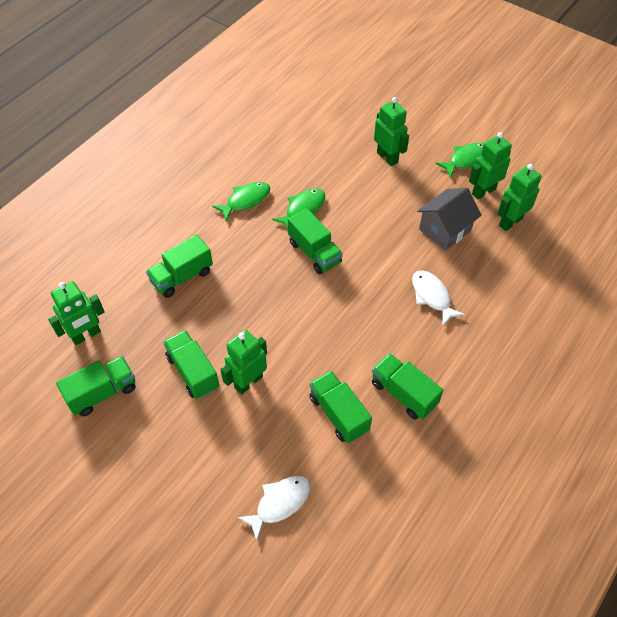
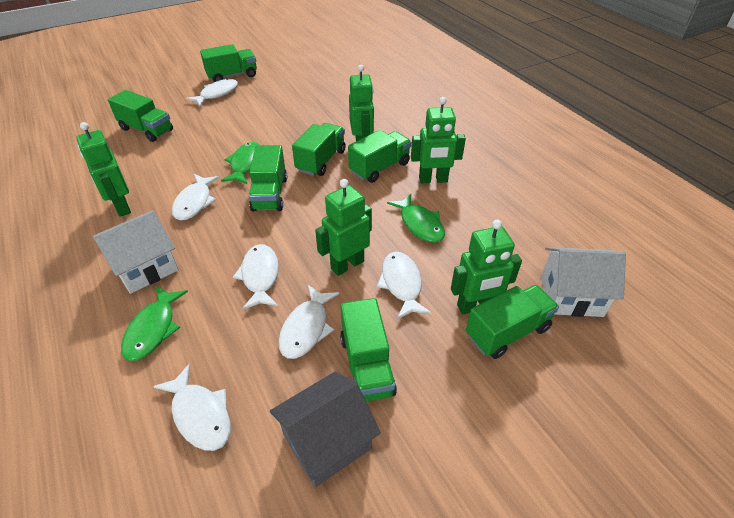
green truck: [56,356,135,417] [146,235,213,298] [163,330,219,399] [288,208,343,275] [309,371,372,443] [372,353,443,420] = 6 -> [108,90,173,142] [200,44,257,82] [249,145,287,212] [292,123,346,176] [340,298,397,402] [348,130,411,183] [466,285,559,359] = 7
white fish: [237,476,311,541] [412,270,465,325] = 2 -> [153,363,231,451] [172,174,220,221] [186,78,238,106] [233,244,279,310] [278,285,339,359] [377,252,431,319] = 6
white house: none = 0 -> [93,210,179,294] [541,247,626,317] = 2

